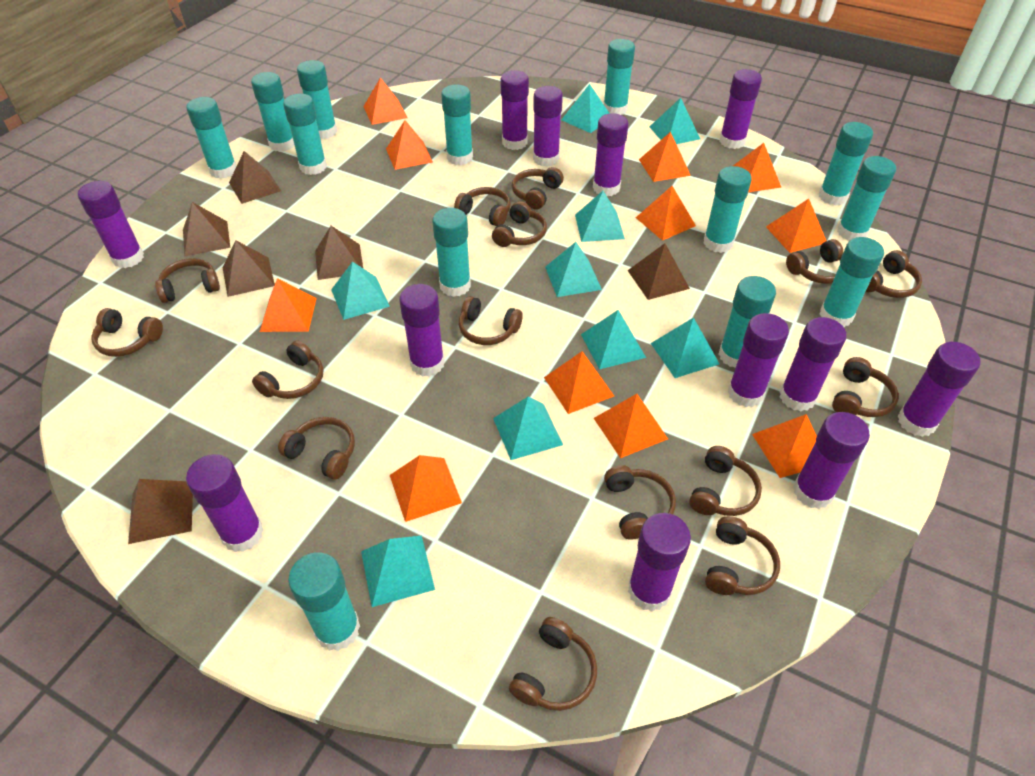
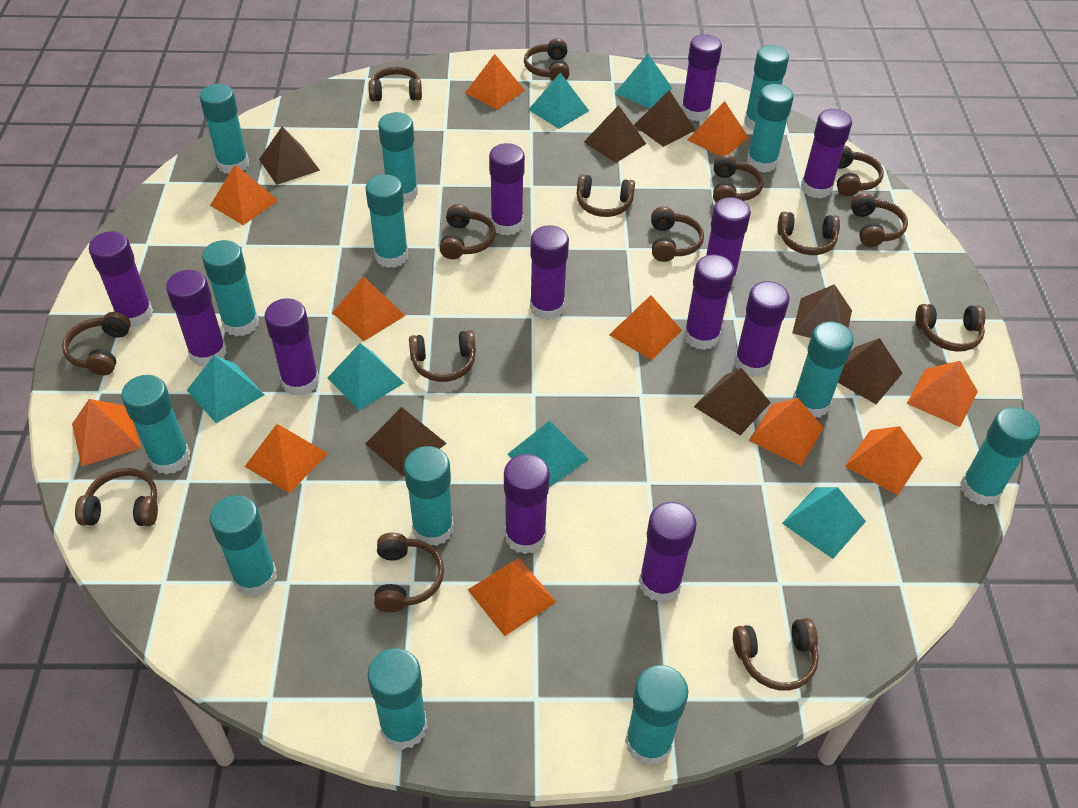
brown pyramid: [128,479,193,544] [183,202,230,256] [223,240,275,297] [229,151,281,204] [315,226,363,280] [627,243,690,300] = 6 -> [259,127,320,185] [365,407,447,477] [584,105,646,163] [634,90,695,147] [694,368,771,435] [792,284,852,338] [838,338,902,404] = 7
turquoise pyramid: [331,261,390,320] [361,536,435,607] [493,396,563,460] [545,242,602,297] [561,84,610,133] [575,191,625,242] [581,310,646,369] [650,98,700,144] [651,318,719,378] = 9 -> [187,355,265,423] [327,343,404,410] [507,421,589,488] [528,72,589,129] [614,54,673,108] [782,487,866,559] = 6

